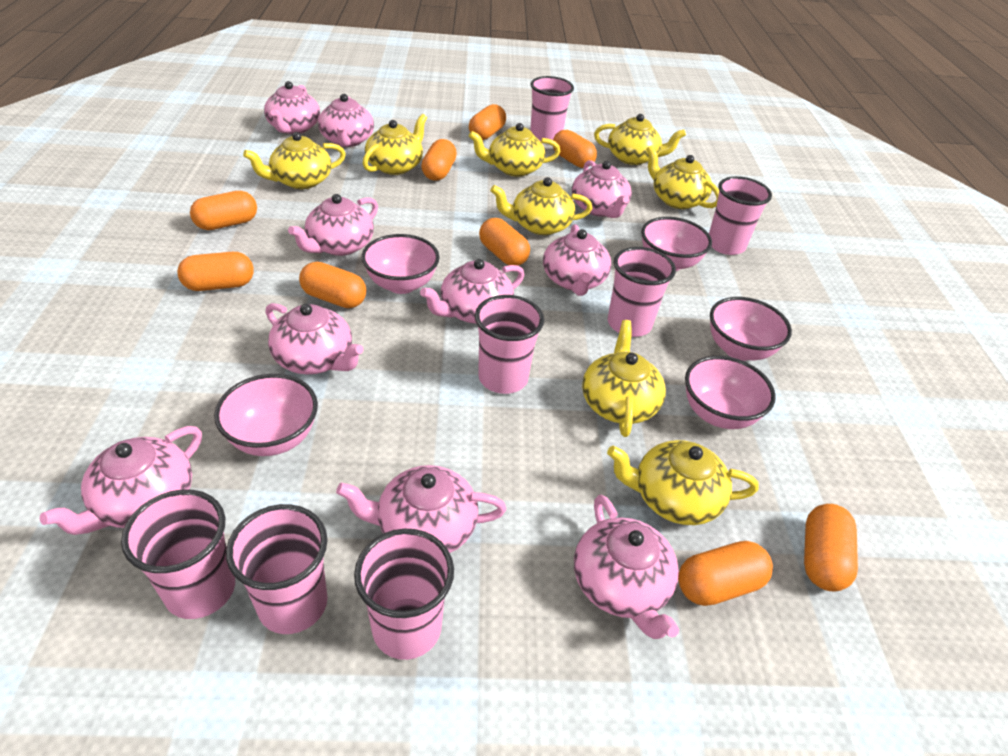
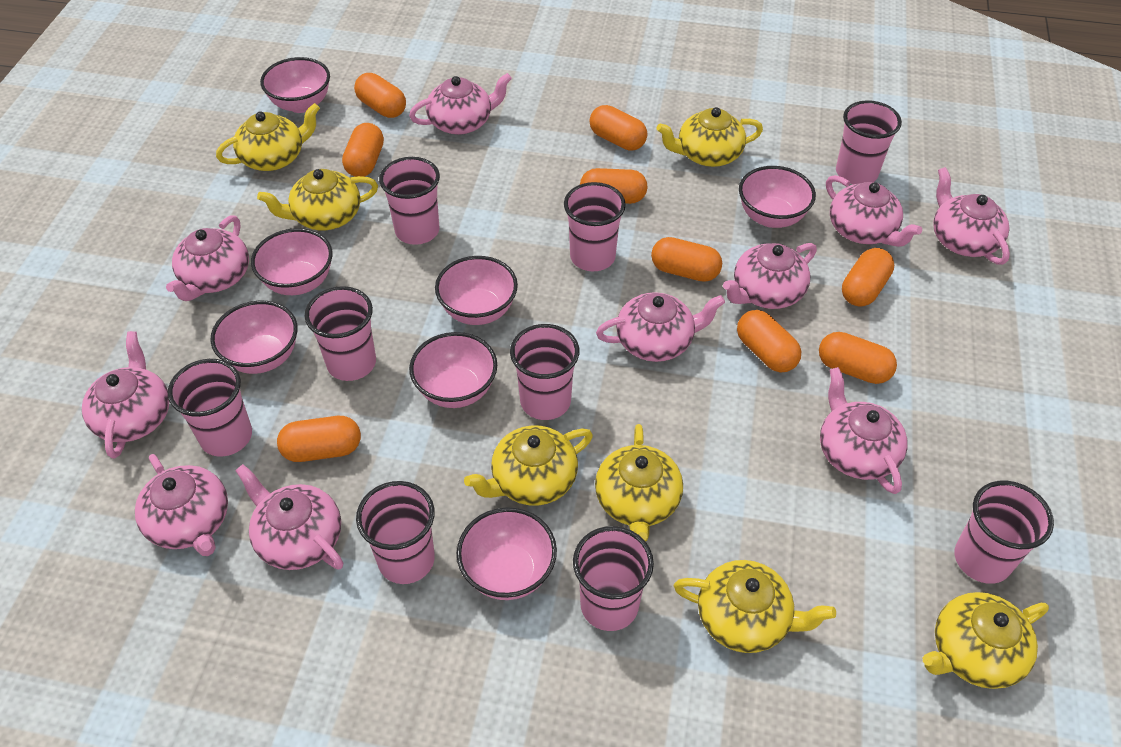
pink bowl: [214,374,318,456] [362,234,439,294] [641,217,712,271] [685,356,776,429] [710,297,792,361] = 5 -> [210,301,298,374] [251,228,332,295] [260,57,330,113] [409,332,497,408] [435,256,518,325] [457,507,557,600] [739,166,816,228] = 7
pink cup: [121,489,235,619] [226,504,328,634] [354,529,454,660] [475,295,544,394] [530,76,574,141] [608,247,676,337] [709,176,772,255] = 7 -> [168,359,252,457] [304,286,376,381] [356,481,435,584] [379,157,440,245] [510,324,579,420] [564,182,626,271] [573,526,654,631] [836,100,902,184] [954,481,1054,584] = 9
yellow teapot: [243,132,346,189] [363,114,427,175] [469,123,560,177] [490,177,592,235] [582,320,666,437] [594,114,686,165] [607,440,759,525] [646,145,719,209] = 8 -> [216,103,320,171] [257,169,378,230] [464,425,593,506] [595,424,683,542] [656,107,763,167] [674,560,836,653] [923,592,1049,689] = 7

